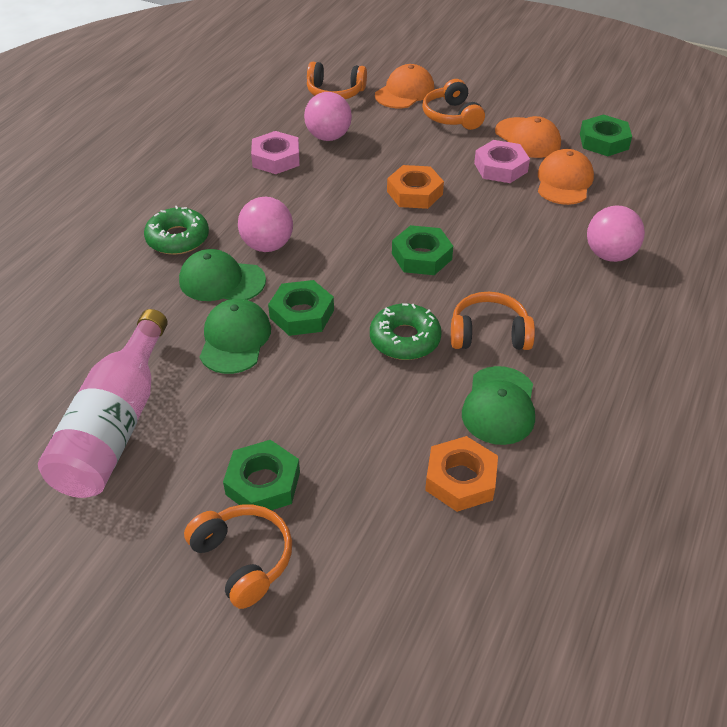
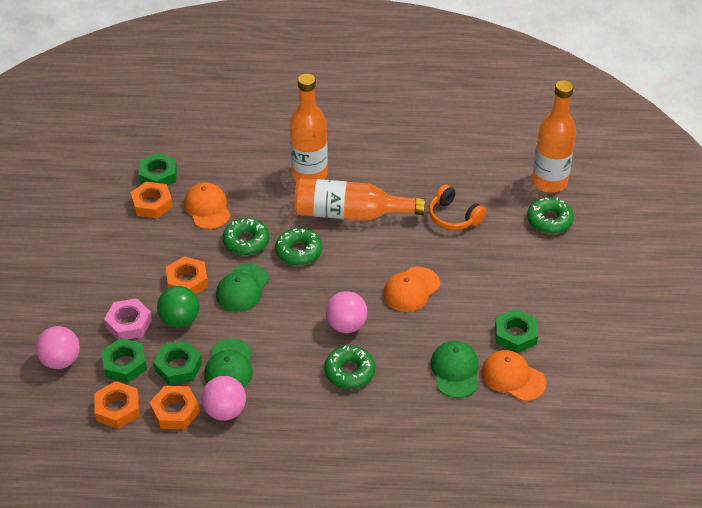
green ball: none = 0 -> [157,286,199,328] = 1
green donut: [144,206,209,255] [370,303,442,360] = 2 -> [223,218,269,255] [275,228,322,266] [324,346,375,389] [527,197,574,234] = 4
orange bottle: none = 0 -> [290,74,328,182] [294,178,425,221] [532,80,576,193] = 3
orange headphones: [184,505,292,609] [307,62,367,99] [422,79,485,130] [451,292,535,350] = 4 -> [429,184,486,230] = 1
orange nut: [387,165,444,209] [425,436,498,512] = 2 -> [94,381,140,429] [131,181,173,218] [149,386,200,429] [166,256,208,295] = 4
pink bottle: [38,309,168,498] = 1 -> none = 0
pink nut: [251,131,300,174] [474,140,530,183] = 2 -> [104,298,152,339] = 1

